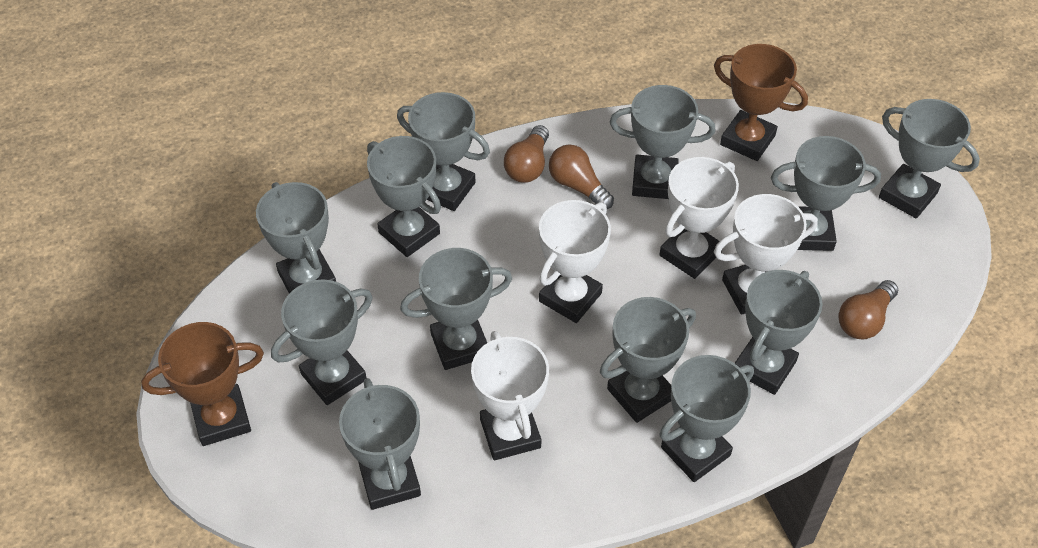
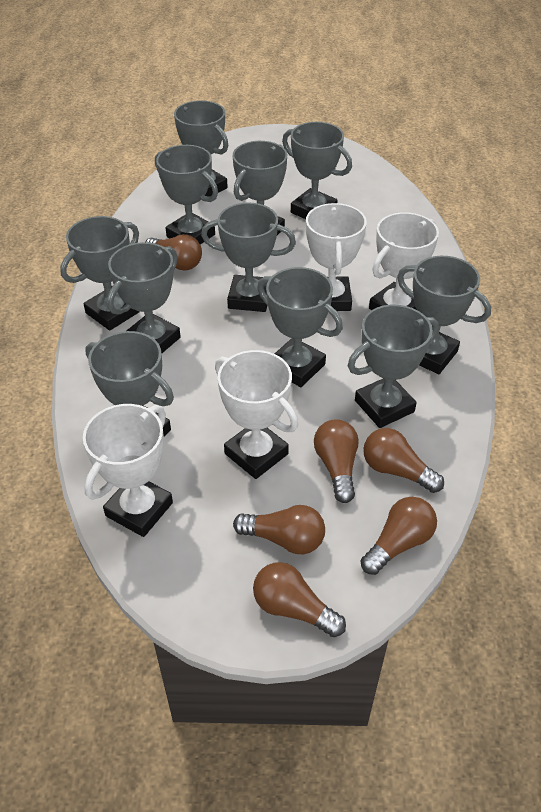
brown light bulb: [504,125,549,183] [549,144,614,209] [838,280,898,340] = 3 -> [146,234,202,270] [233,505,325,554] [253,562,346,637] [314,419,359,503] [361,497,437,575] [363,428,444,493] = 6
brown trophy: [141,322,264,446] [714,44,808,161] = 2 -> none = 0
grey trophy: [256,182,336,294] [271,279,373,405] [339,378,421,510] [367,136,441,257] [397,92,490,211] [400,248,512,370] [600,297,696,423] [610,85,716,199] [659,355,754,482] [735,270,823,395] [771,136,881,251] [879,99,980,218] = 12 -> [60,216,140,331] [85,331,174,436] [107,242,181,353] [155,145,218,244] [174,100,229,197] [201,203,296,312] [233,141,287,235] [257,267,343,387] [282,122,352,219] [348,305,439,428] [397,256,491,374] = 11

